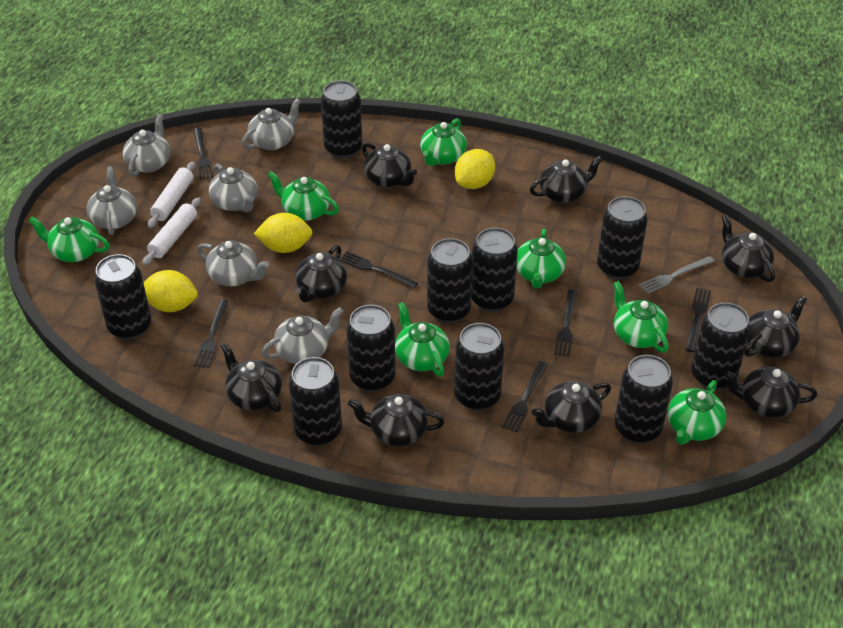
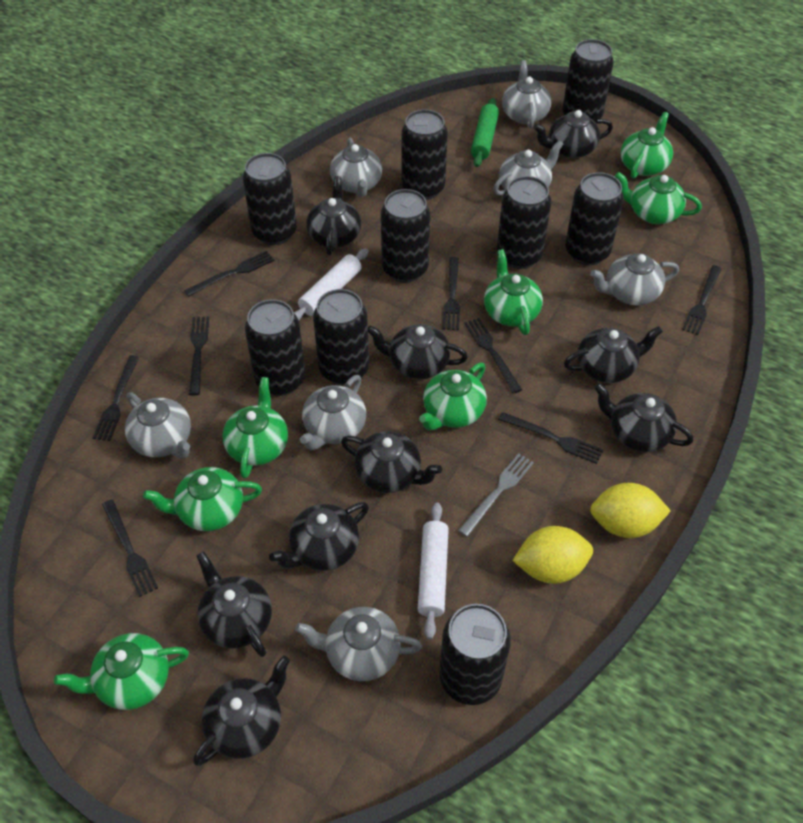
black can: [94,254,151,340] [289,357,342,446] [321,80,362,158] [346,305,396,392] [427,238,473,323] [454,323,504,411] [472,227,518,312] [597,196,648,279] [615,355,673,444] [691,302,751,390] = 10 -> [243,153,297,245] [245,299,306,396] [313,289,369,385] [381,189,430,282] [402,109,448,200] [439,604,511,705] [497,176,551,269] [563,39,614,123] [565,172,624,265] = 9
black fork: [194,128,213,179] [194,299,229,368] [339,251,418,288] [502,361,548,432] [554,289,577,357] [685,288,711,352] = 6 -> [93,355,139,441] [102,499,158,597] [184,251,274,296] [189,316,209,395] [443,257,460,330] [464,318,522,393] [498,412,603,464] [682,265,722,335] = 8
green rolling pin: none = 0 -> [471,98,499,167] = 1
grey teapot: [87,166,137,235] [123,114,170,177] [197,241,269,286] [209,164,258,212] [242,98,301,150] [261,307,344,364] = 6 -> [125,392,191,458] [295,607,422,681] [300,375,366,450] [330,137,382,197] [493,140,563,195] [502,60,551,129] [590,253,679,305] = 7
yellow lemon: [143,270,198,312] [254,213,312,253] [454,149,495,189] = 3 -> [512,526,593,584] [590,483,671,538] = 2

